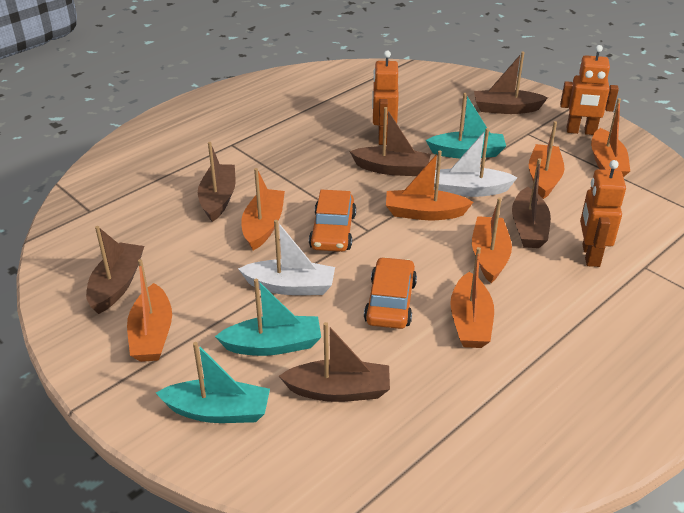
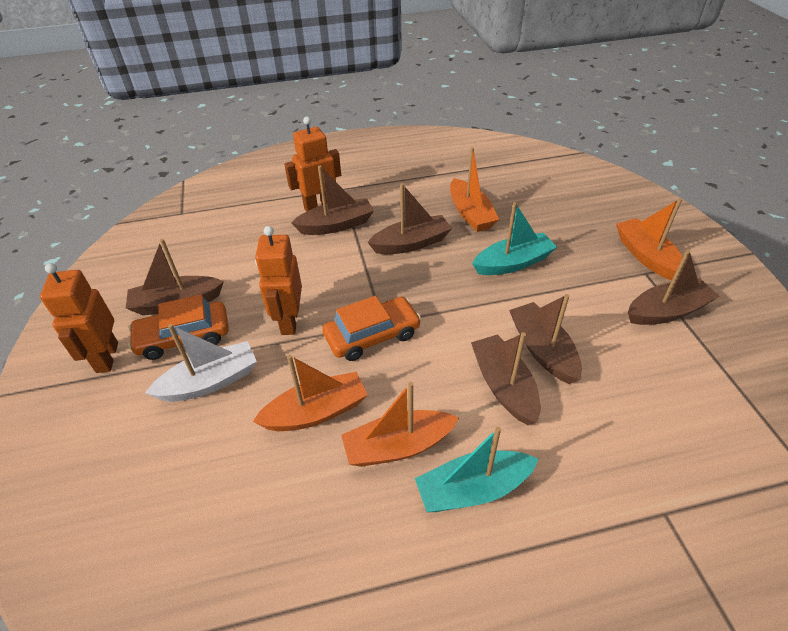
orange boat: [127,259,172,362] [241,168,285,250] [386,150,473,220] [450,247,494,348] [472,197,512,283] [529,121,564,199] [591,98,630,177] = 7 -> [253,355,367,431] [341,382,459,467] [450,147,499,232] [616,198,683,280] = 4
turquoise boat: [156,342,270,423] [215,279,321,356] [426,93,506,158] = 3 -> [415,427,539,512] [472,202,557,275] = 2
white boat: [238,220,335,295] [434,128,518,197] = 2 -> [145,324,257,402] = 1

